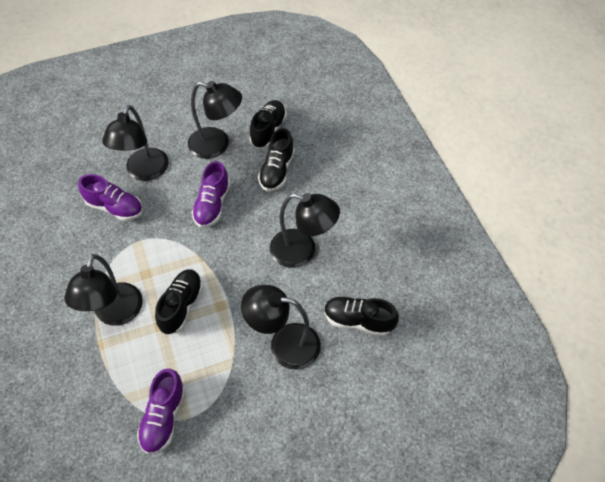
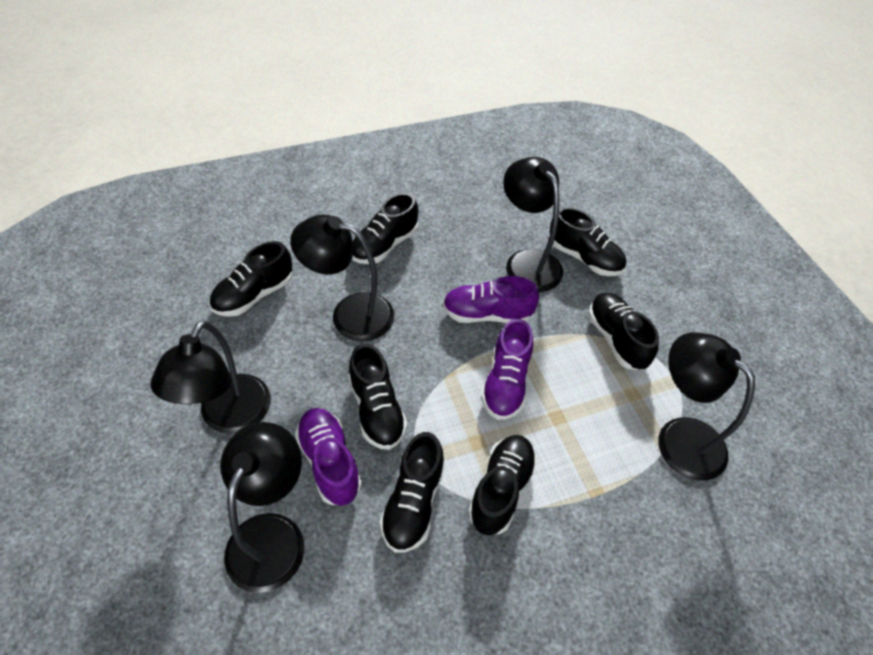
black shoe: [155,269,203,334] [249,100,287,148] [258,128,295,191] [324,296,399,336] = 4 -> [209,241,292,317] [348,343,407,450] [352,193,418,264] [379,432,445,553] [468,435,537,535] [550,207,626,276] [588,293,659,370] = 7

